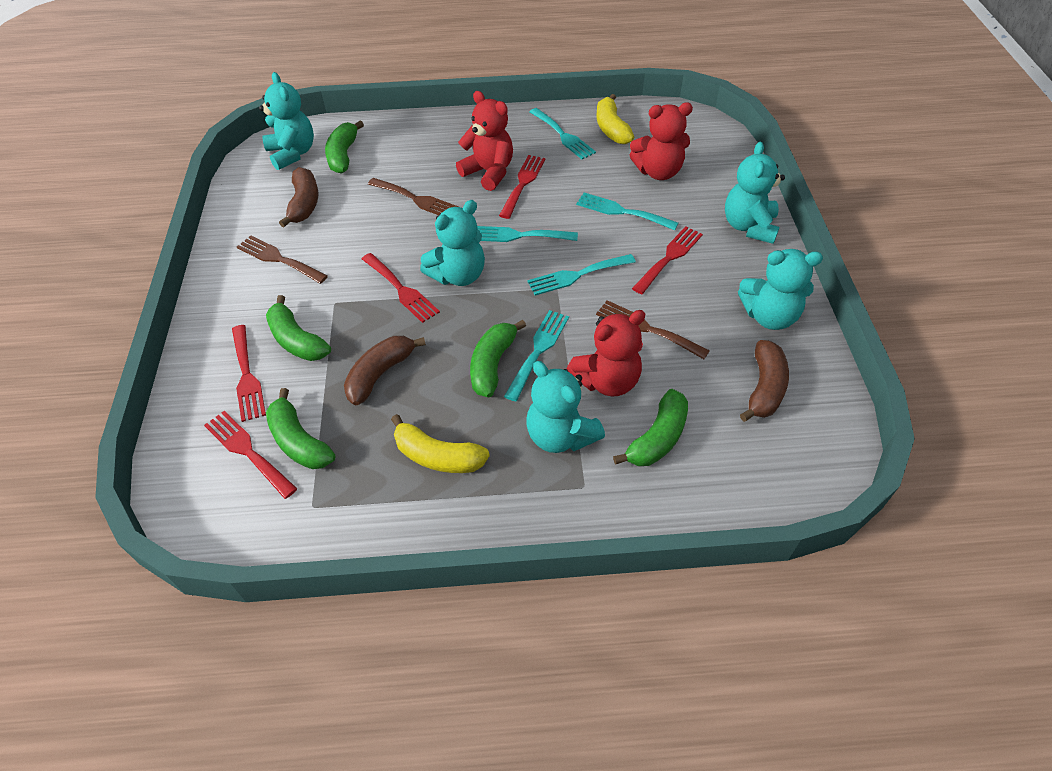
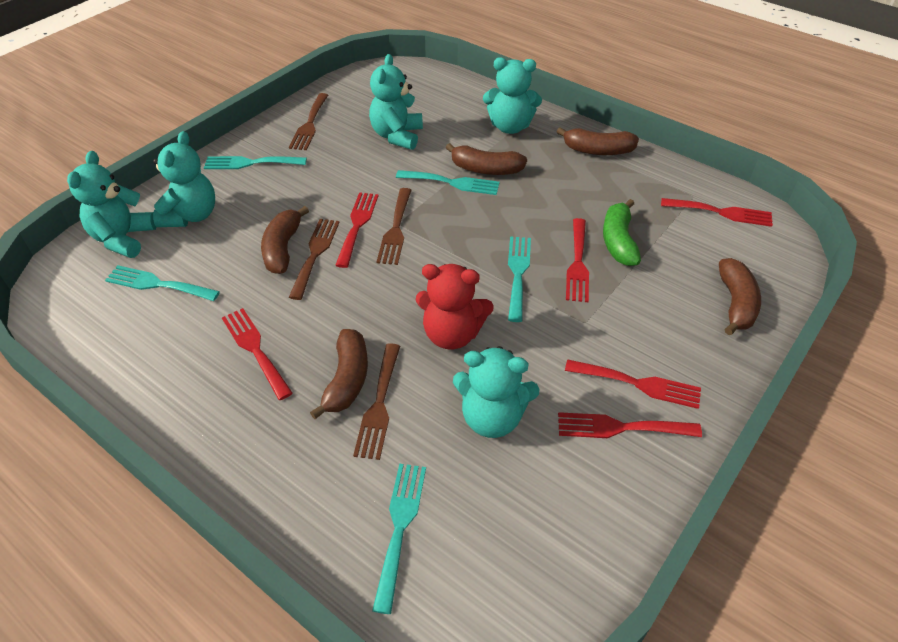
brown banana: [279,167,318,227] [344,336,426,405] [740,340,789,422] = 3 -> [261,206,309,274] [310,329,368,419] [446,143,527,175] [557,127,639,155] [719,258,761,335] = 5
brown fork: [237,235,328,284] [368,178,459,215] [596,300,710,359] = 3 -> [289,93,328,150] [289,219,340,300] [353,343,400,460] [377,188,412,265] = 4
green banana: [266,295,331,361] [266,388,335,469] [325,120,364,174] [470,320,526,397] [613,389,688,466] = 5 -> [603,199,641,266] = 1
red fork: [204,411,298,499] [232,325,266,422] [362,253,440,323] [499,155,545,219] [632,226,703,294] = 5 -> [222,308,293,400] [335,192,378,268] [558,412,702,438] [565,359,701,409] [566,218,589,302] [661,198,773,227] = 6
red teddy bear: [456,91,513,191] [567,310,645,397] [630,103,693,180] = 3 -> [415,264,494,350] = 1
yellow banana: [391,414,490,473] [597,94,634,144] = 2 -> none = 0

